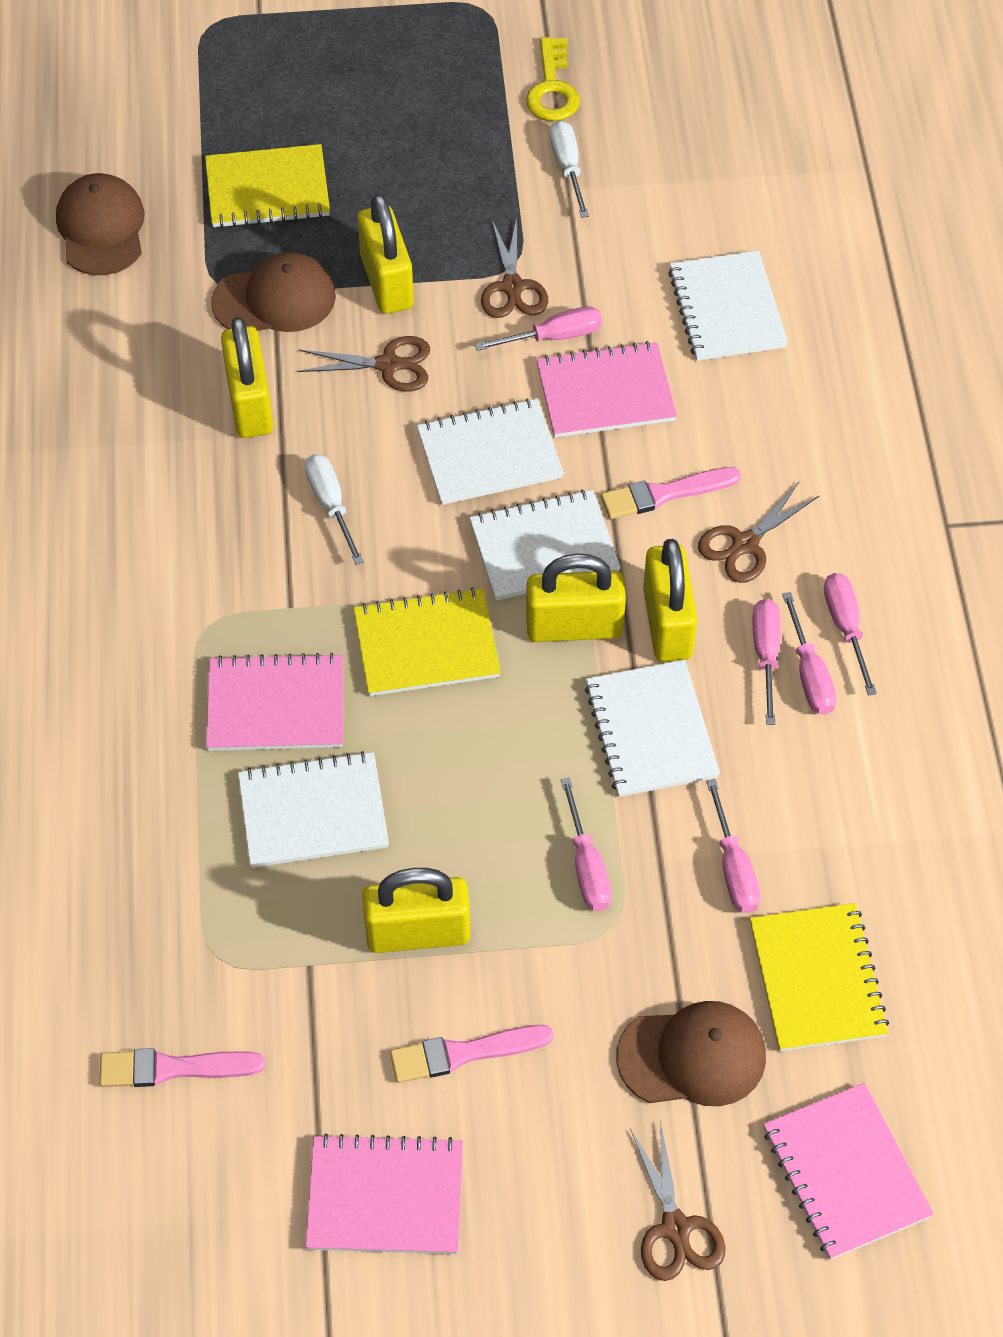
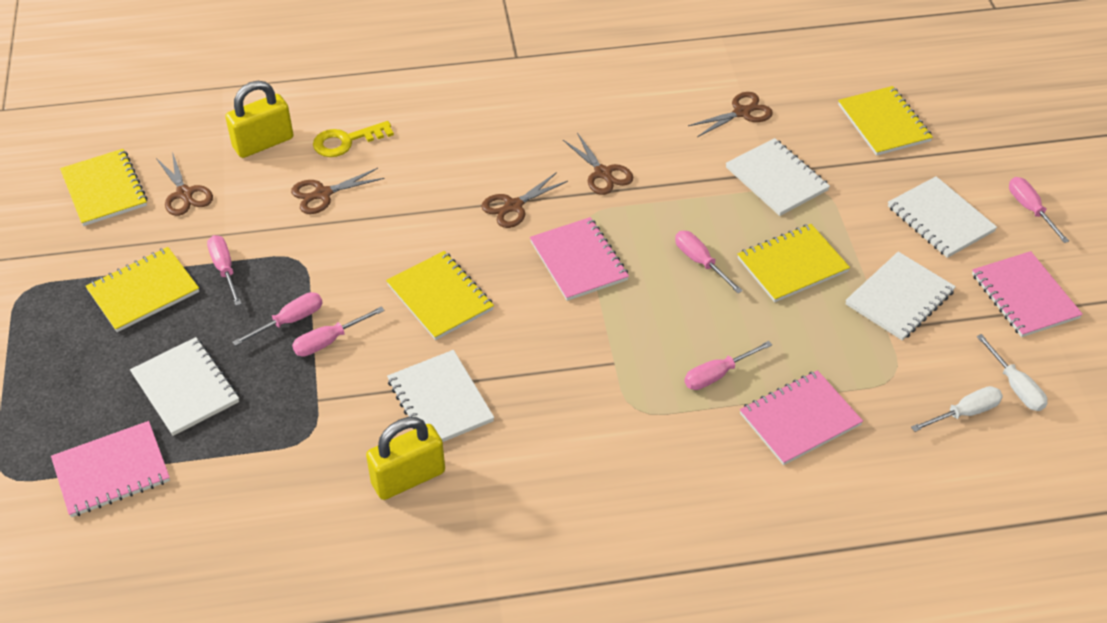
brown cap: [56,173,145,275] [211,252,336,332] [616,1001,766,1106] = 3 -> none = 0
brown scissors: [297,336,430,391] [481,218,548,318] [630,1122,726,1281] [698,481,820,583] = 4 -> [156,152,213,216] [291,168,384,214] [481,172,568,228] [563,133,633,195] [688,92,773,137] = 5
pink brush: [99,1048,265,1087] [390,1025,553,1083] [601,467,741,519] = 3 -> none = 0
yellow notebook: [205,144,330,228] [354,588,501,696] [750,903,889,1051] = 3 -> [60,149,147,226] [86,247,199,332] [386,251,494,340] [737,224,850,302] [838,86,933,156] = 5
yellow padlock: [221,317,274,438] [358,194,414,314] [362,868,470,953] [526,553,626,642] [643,539,698,662] = 5 -> [225,81,294,158] [366,417,445,500] = 2

